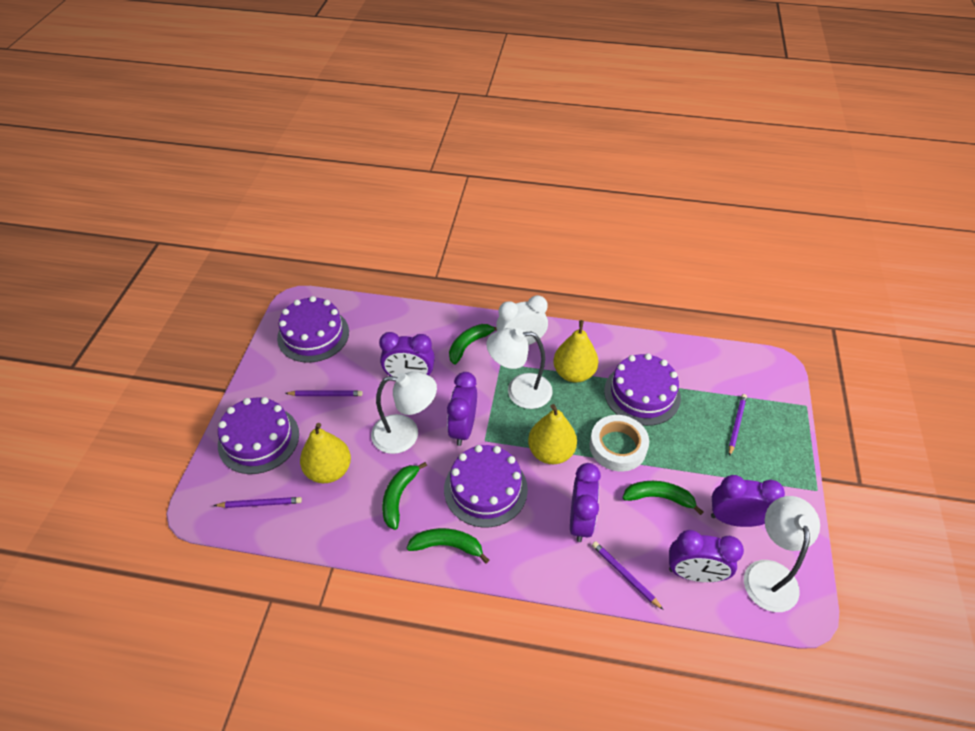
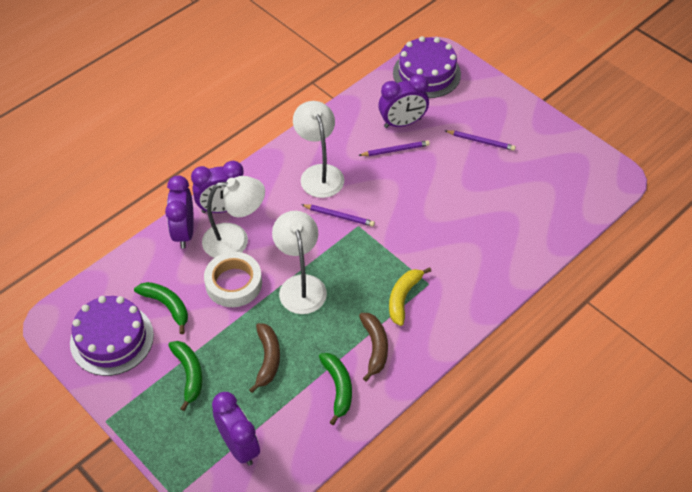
brown banana: none = 0 -> [249,323,280,393] [359,313,388,382] = 2
green banana: [382,462,427,530] [406,528,489,564] [449,324,497,365] [622,481,703,515] = 4 -> [134,282,188,334] [168,341,203,411] [319,353,352,425] = 3
purple cake: [218,397,299,474] [277,296,349,363] [444,445,528,528] [604,353,681,426] = 4 -> [70,296,154,376] [393,36,461,98] = 2
purple clock: [379,332,435,377] [447,372,477,446] [570,463,601,542] [669,530,744,582] [711,475,785,527] = 5 -> [165,175,194,249] [191,161,244,213] [212,392,260,466] [378,74,429,128] = 4
purple pencil: [214,497,302,508] [285,390,363,396] [592,541,663,610] [729,394,747,456] = 4 -> [302,204,375,227] [358,141,430,156] [445,130,516,151] = 3
white clock: [496,295,548,345] = 1 -> none = 0
yellow banana: none = 0 -> [389,267,431,326] = 1
yellow pear: [300,423,351,483] [528,404,577,464] [553,320,599,383] = 3 -> none = 0

